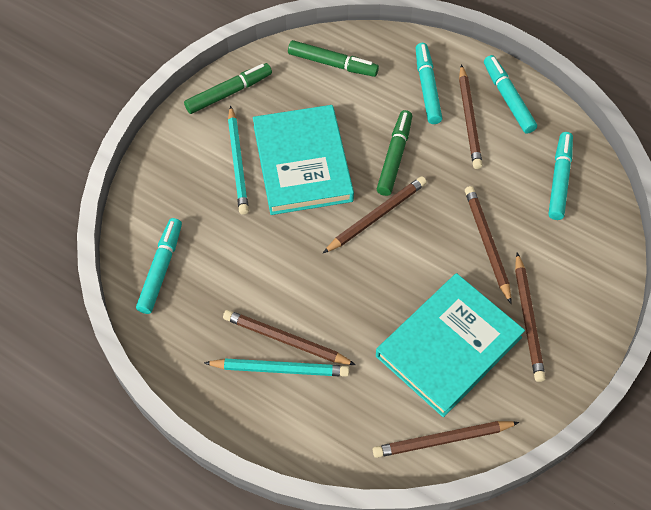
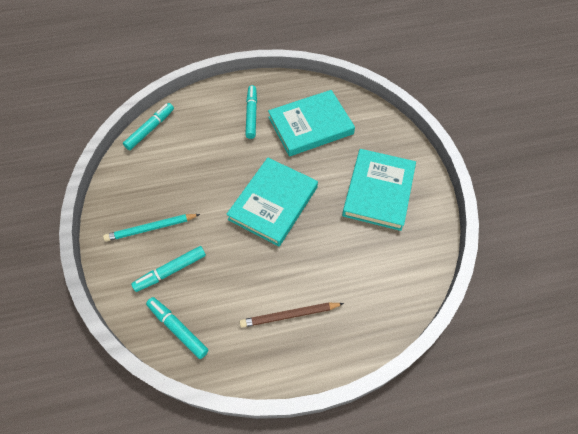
brown pencil: [223,310,356,365] [323,176,427,253] [373,421,519,458] [459,64,483,169] [465,186,512,304] [515,252,545,382] = 6 -> [240,302,344,328] = 1
green marker: [184,63,272,114] [288,40,379,77] [377,110,412,196] = 3 -> none = 0
turquoise book: [253,105,354,215] [376,273,525,417] = 2 -> [226,158,318,246] [268,90,355,157] [342,149,416,231] = 3
turquoise pencil: [204,358,349,377] [228,105,249,215] = 2 -> [103,214,200,242] = 1

